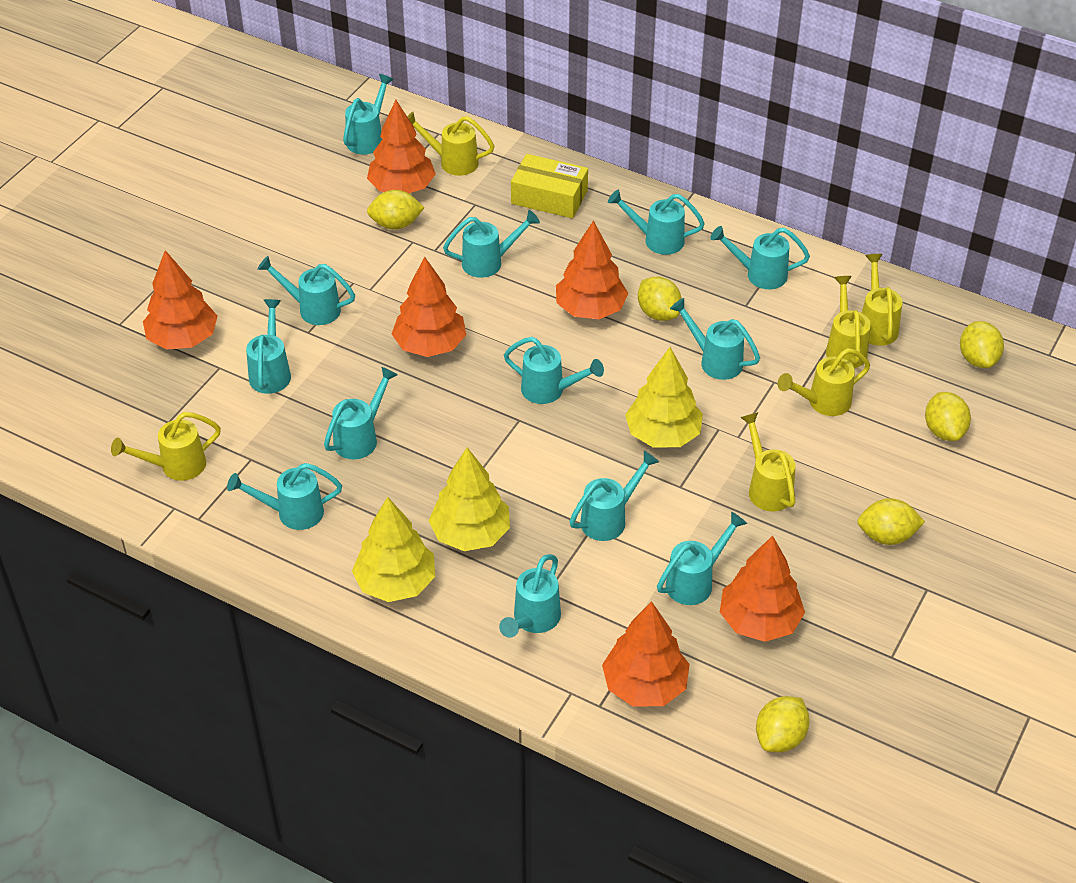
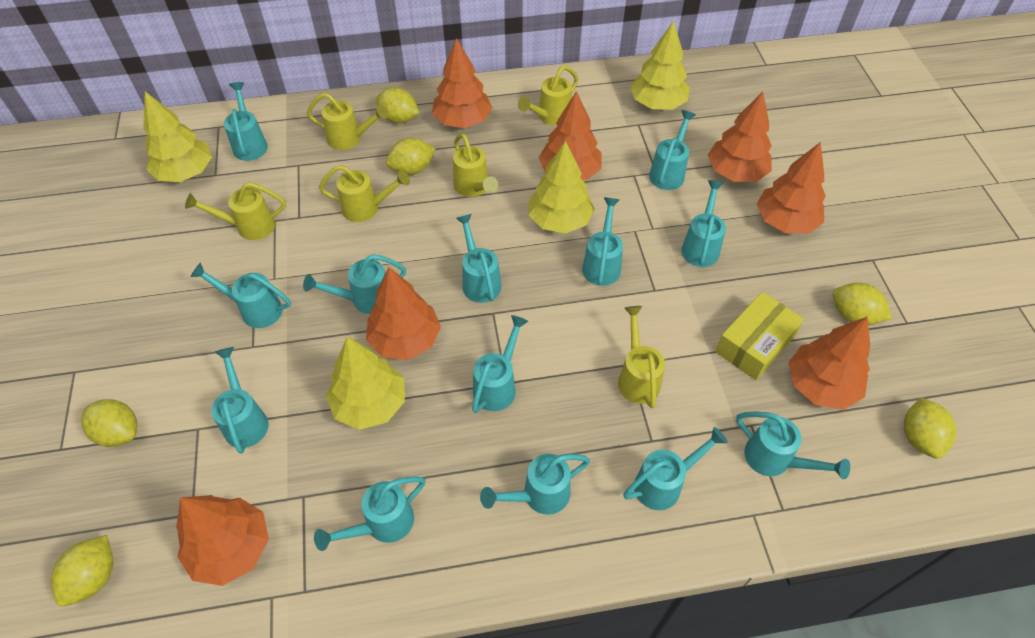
orange tree: [143,250,218,350] [367,100,436,193] [392,257,466,357] [556,220,628,319] [602,601,690,707] [720,536,805,642] = 6 -> [176,495,269,586] [366,267,441,360] [432,38,492,128] [539,91,602,181] [708,92,772,182] [757,142,826,234] [788,316,870,409] = 7
yellow tree: [352,497,435,602] [429,447,510,551] [625,347,703,448] = 3 -> [143,91,212,182] [326,337,405,430] [528,141,595,233] [630,21,690,110] = 4

